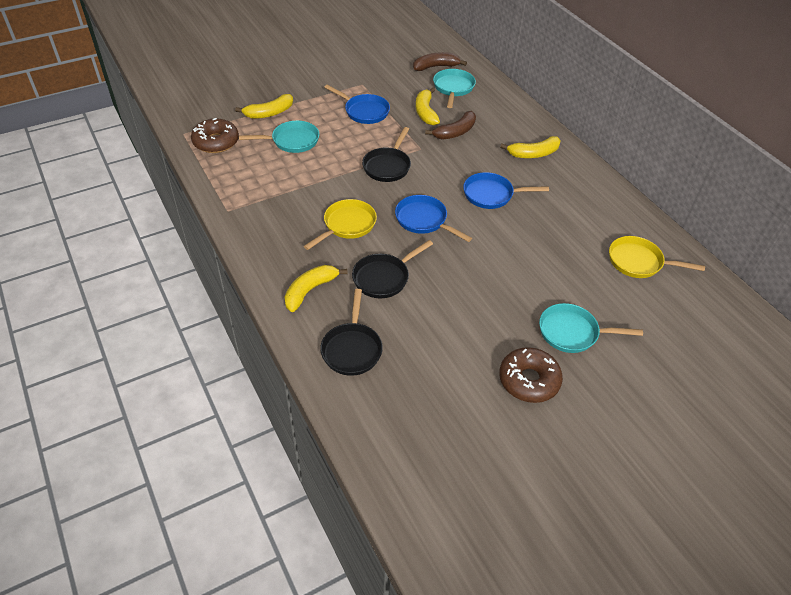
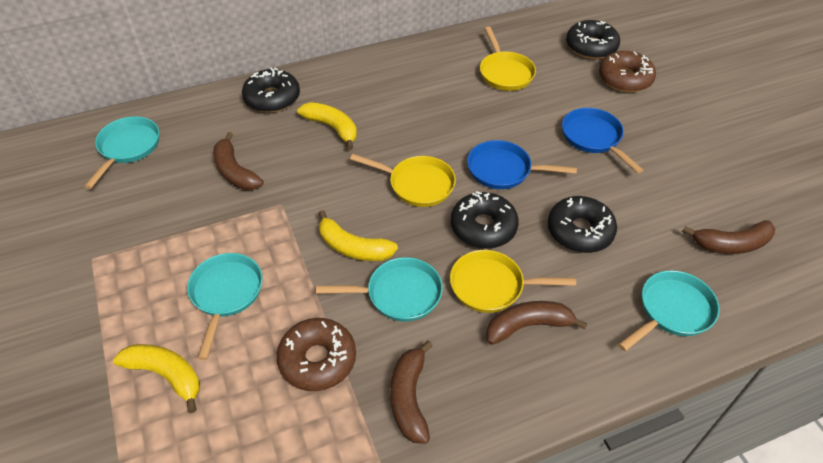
black donut: none = 0 -> [242,68,300,113] [451,191,519,249] [548,196,617,253] [566,20,620,59] = 4
black pan: [320,289,383,376] [352,240,433,298] [362,127,411,182] = 3 -> none = 0
blue pan: [324,85,390,124] [395,195,472,242] [463,172,549,209] = 3 -> [467,140,577,189] [562,108,643,173] = 2
brown banana: [413,52,467,71] [425,111,476,140] = 2 -> [213,132,263,190] [390,340,433,444] [486,301,588,345] [682,220,775,254] = 4
turquoise pan: [239,121,319,153] [433,69,476,108] [539,303,643,353] = 3 -> [84,116,159,189] [187,253,263,360] [316,257,443,321] [618,270,719,351] = 4
yellow banana: [235,94,293,119] [284,265,348,312] [416,88,440,125] [500,136,561,158] = 4 -> [113,344,200,413] [297,102,357,150] [318,210,398,261] = 3
yellow pan: [304,199,377,250] [609,236,705,278] = 2 -> [350,154,456,207] [450,250,576,313] [480,26,536,91] = 3

